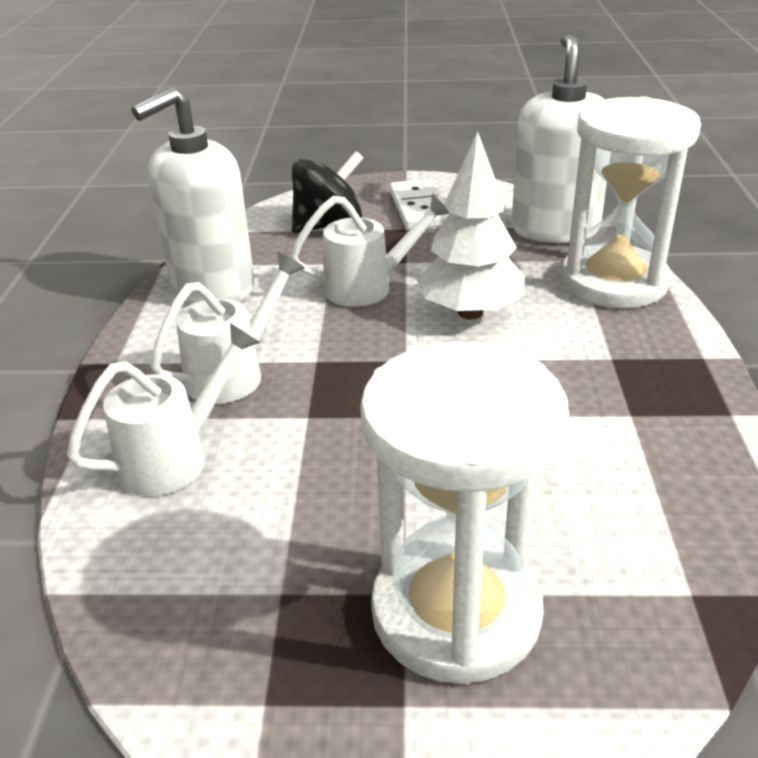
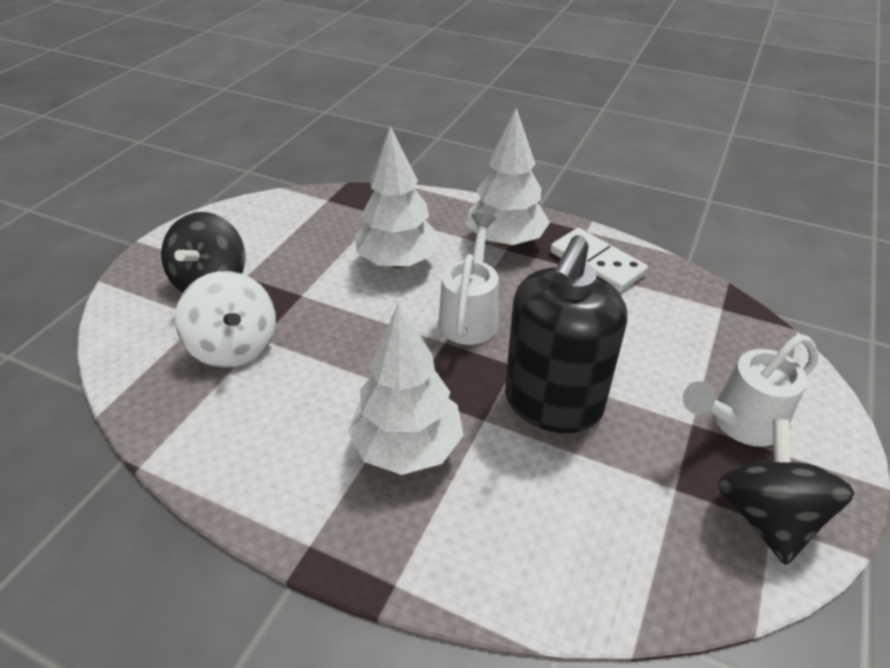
black soap dispenser: none = 0 -> [505,235,627,433] = 1
black spinning top: [292,151,363,233] = 1 -> [161,212,245,293] [717,419,855,565] = 2
white hourglass: [360,342,569,685] [561,97,701,308] = 2 -> none = 0
white soap dispenser: [132,88,254,304] [511,34,607,243] = 2 -> none = 0
white spinning top: none = 0 -> [175,271,276,368] = 1
white tree: [417,131,525,319] = 1 -> [348,303,464,475] [355,126,441,268] [467,108,550,247] = 3
white watering can: [67,323,261,496] [150,252,305,404] [290,193,450,307] = 3 -> [439,213,499,345] [683,334,818,447] = 2

